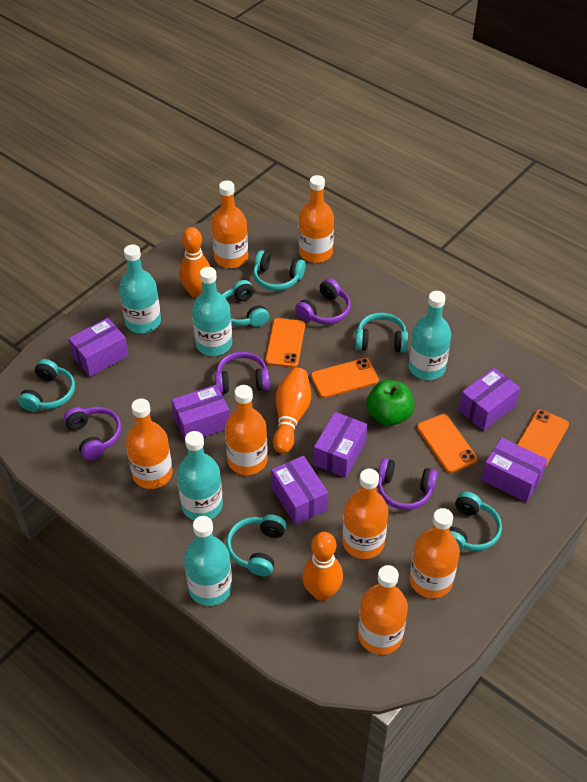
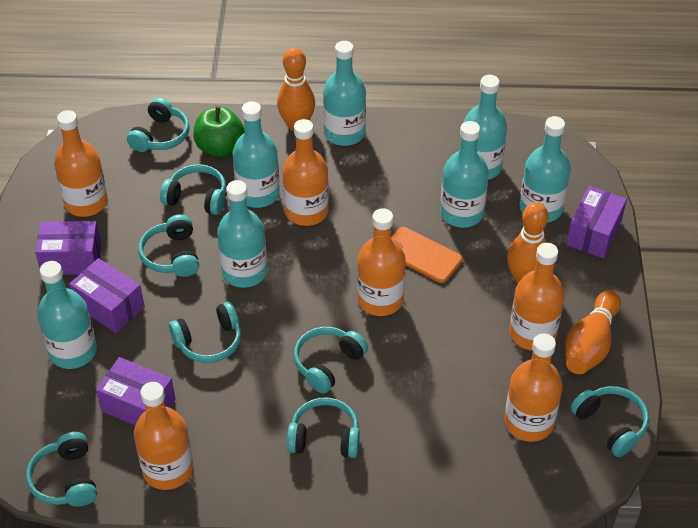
orange bottle: [126,398,173,489] [211,181,248,268] [225,385,268,475] [299,175,334,263] [342,469,389,559] [358,565,408,655] [410,508,460,598] = 7 -> [54,110,108,217] [134,382,193,490] [283,119,329,226] [357,208,406,316] [504,333,563,442] [509,243,565,351] = 6
orange phone: [265,318,305,367] [311,358,379,398] [417,414,477,473] [517,409,569,467] = 4 -> [391,227,463,283] = 1
purple box: [68,318,129,377] [172,385,230,441] [271,456,328,525] [313,412,367,478] [458,368,520,431] [481,438,547,502] = 6 -> [35,221,101,275] [69,258,145,333] [96,357,176,426] [566,186,627,258] = 4
purple headphones: [63,406,121,460] [215,351,269,394] [295,278,351,324] [377,458,438,510] = 4 -> none = 0
turquoise bottle: [119,244,161,333] [177,431,223,520] [184,516,232,606] [192,267,232,356] [409,291,451,380] = 5 -> [37,261,97,369] [217,180,267,288] [233,101,280,208] [323,41,366,146] [440,121,489,228] [463,75,507,180] [519,116,571,223] = 7
turquoise headphones: [18,359,75,412] [222,280,269,327] [226,515,286,577] [253,250,306,291] [355,313,408,353] [449,491,502,551] = 6 -> [26,432,97,507] [127,98,190,152] [138,214,199,277] [160,164,226,215] [169,302,241,363] [287,398,360,458] [294,327,368,393] [571,386,649,457] = 8

